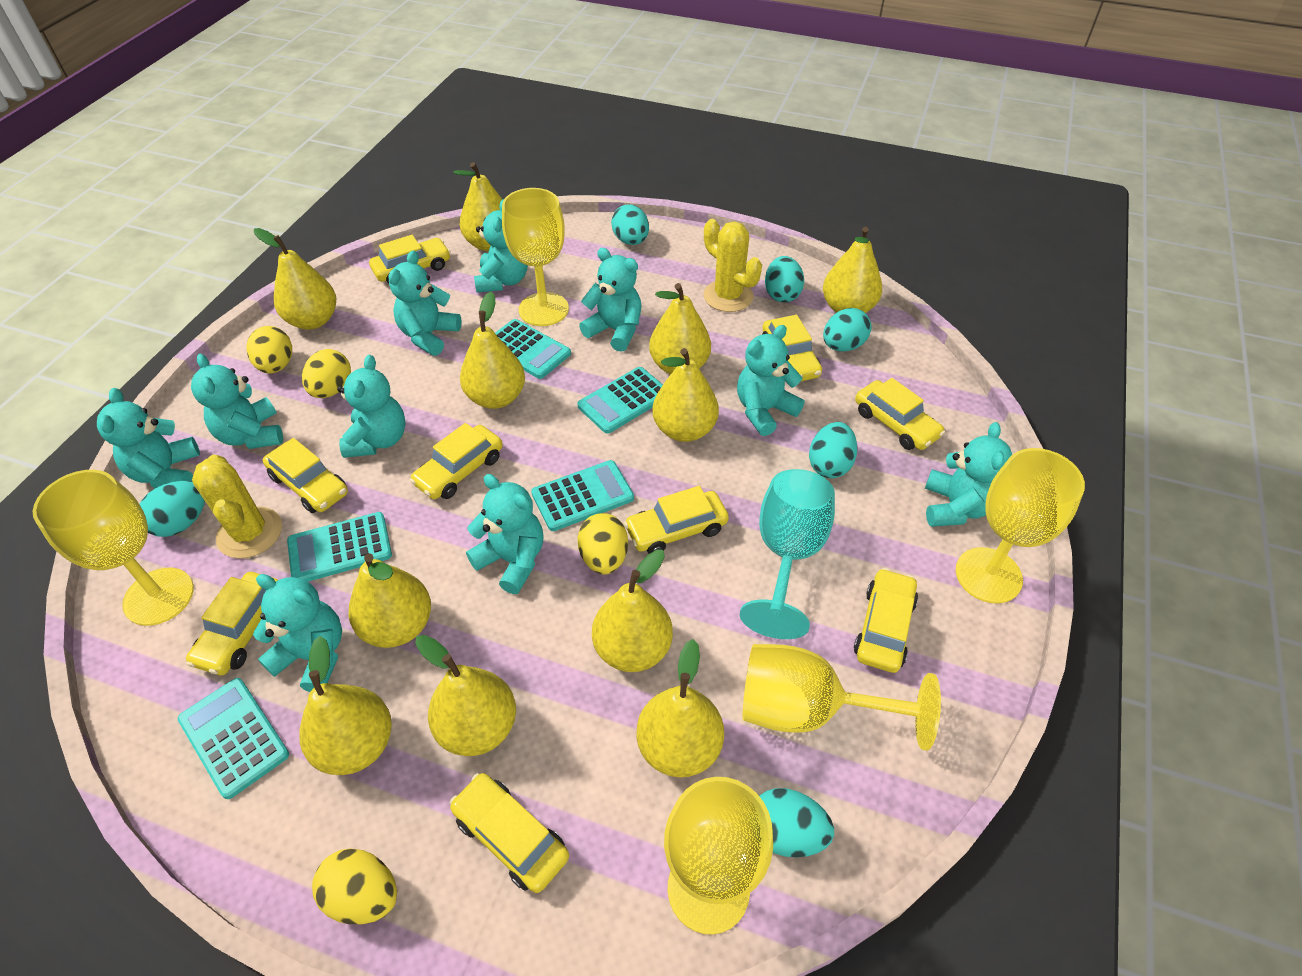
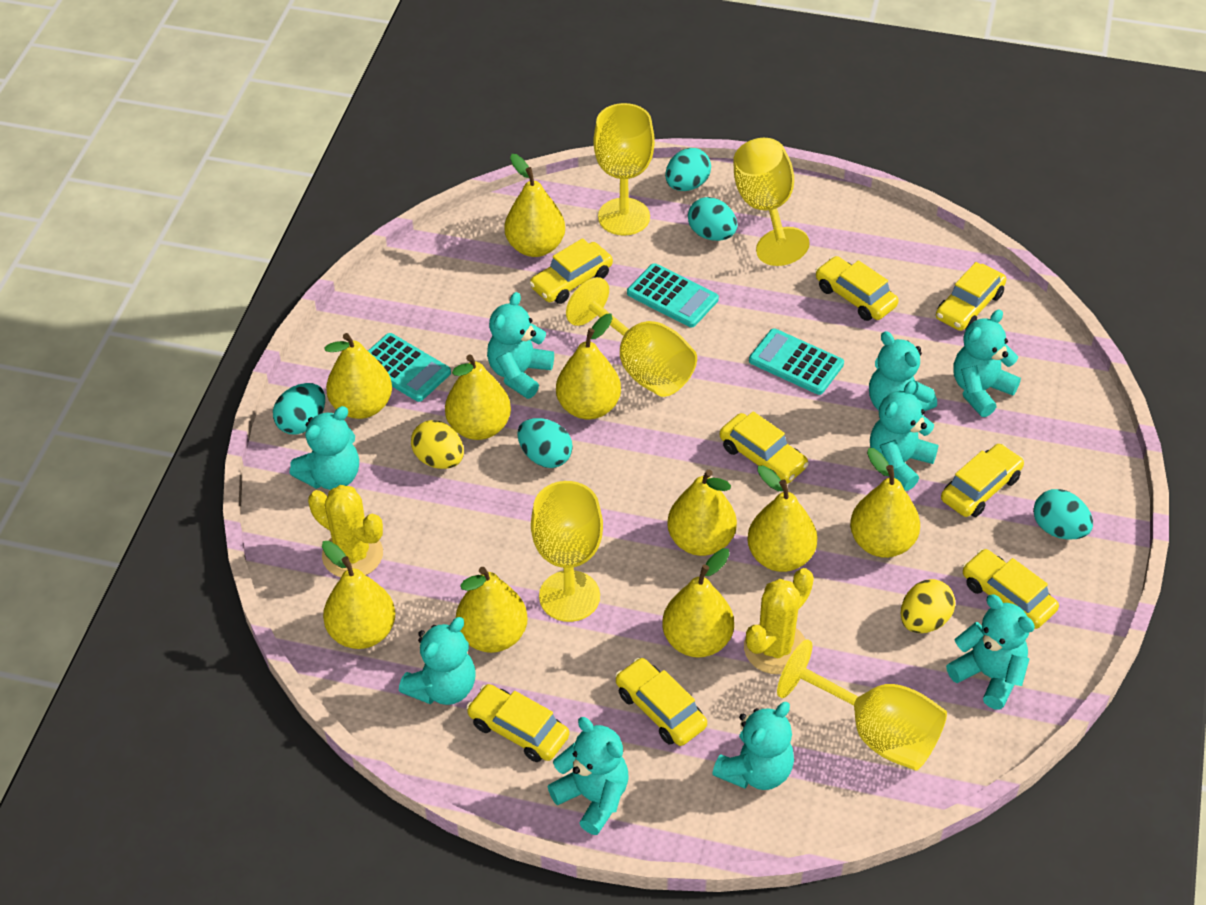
turquoise calculator: [178,678,289,799] [287,512,392,582] [495,319,571,379] [531,460,634,531] [577,367,663,434] = 5 -> [368,333,451,402] [627,263,719,327] [749,328,844,395] = 3
turquoise egg: [140,481,205,537] [611,204,649,245] [759,788,834,857] [765,256,804,302] [809,422,858,478] [823,308,871,351] = 6 -> [273,383,325,435] [517,418,573,468] [665,148,711,191] [688,197,737,241] [1033,489,1093,540] = 5
turquoise goblet: [740,469,835,639] = 1 -> none = 0
turquoise teddy bear: [97,388,200,488] [191,353,283,449] [253,574,342,692] [337,355,406,458] [388,250,462,356] [466,474,544,594] [474,199,528,293] [579,248,641,352] [737,325,804,436] [925,422,1012,527] = 10 -> [290,406,359,490] [399,617,475,705] [487,292,554,399] [547,717,629,835] [712,702,794,790] [869,331,937,411] [870,380,938,491] [946,594,1035,710] [953,310,1021,417] = 9
yellow car: [186,572,278,675] [263,438,348,513] [369,235,451,283] [410,423,503,499] [450,773,569,893] [624,486,729,554] [762,315,822,381] [854,568,918,673] [855,378,945,450] = 9 -> [466,684,569,762] [529,238,613,304] [615,657,707,746] [720,411,809,484] [815,256,899,321] [936,262,1006,331] [941,444,1024,517] [962,549,1059,629] = 8
yellow egg: [246,326,292,374] [302,349,351,398] [312,848,397,924] [577,513,628,574] = 4 -> [411,420,464,469] [901,579,955,633] = 2
yellow pear: [254,228,336,329] [299,636,392,775] [348,553,431,648] [415,635,516,756] [453,162,503,251] [460,292,525,409] [592,550,673,672] [637,639,724,777] [649,283,711,374] [652,348,719,442] [823,227,882,313] = 11 -> [322,541,395,649] [324,333,392,419] [445,355,511,440] [456,567,528,653] [504,154,565,257] [556,314,621,420] [662,548,734,658] [667,470,737,556] [747,465,817,572] [850,448,920,558] = 10

